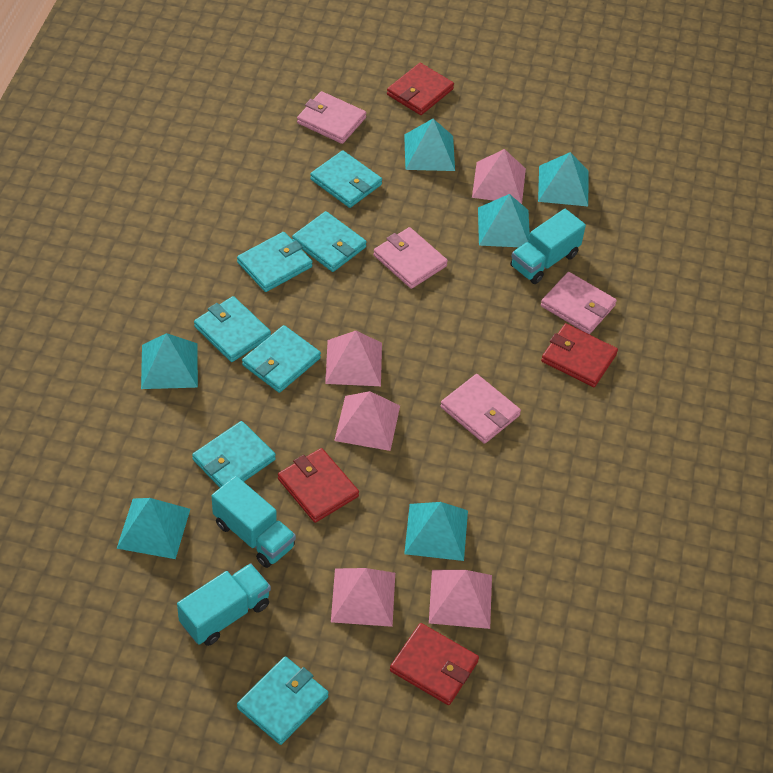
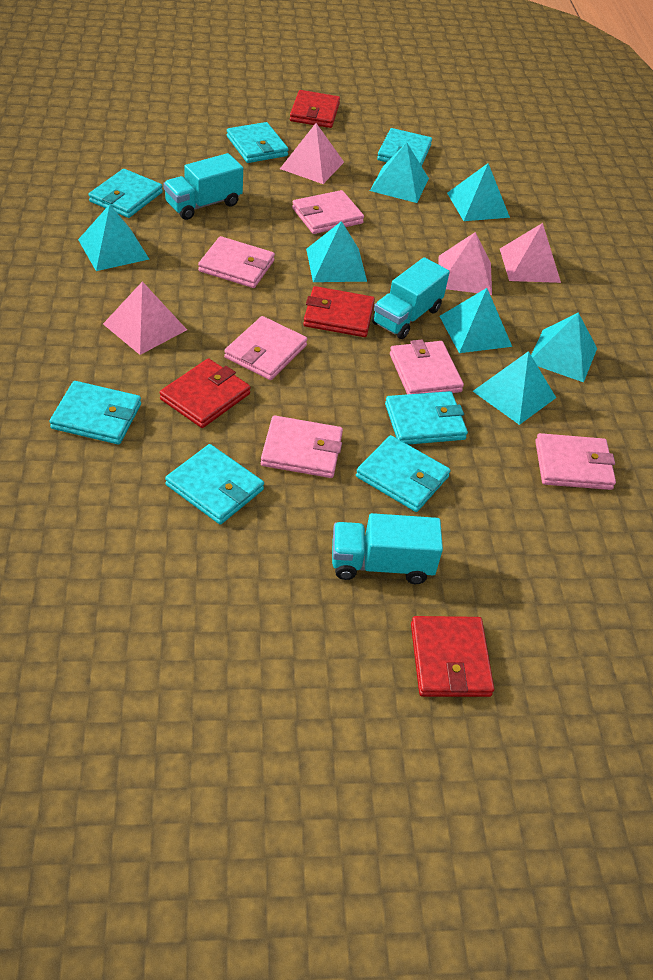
pink pyramid: [325,331,382,386] [331,568,395,627] [334,391,400,451] [429,570,492,629] [472,149,526,204] = 5 -> [103,281,187,355] [280,123,344,184] [438,232,492,295] [500,223,561,283] = 4
pink wallet: [297,91,366,144] [373,227,448,289] [440,374,521,444] [541,272,617,334] = 4 -> [198,236,275,288] [224,316,307,380] [261,415,343,478] [292,190,364,234] [390,340,464,394] [535,433,616,490] = 6
turquoise pyramid: [117,498,190,559] [141,333,198,389] [404,119,455,171] [404,502,468,561] [478,194,530,247] [538,152,588,206] = 6 -> [78,204,149,271] [306,221,367,282] [370,142,429,203] [439,288,512,353] [447,163,510,221] [473,351,556,425] [531,313,597,383] = 7

